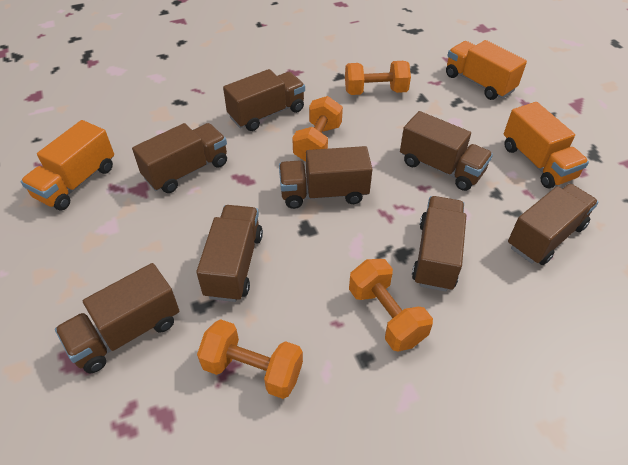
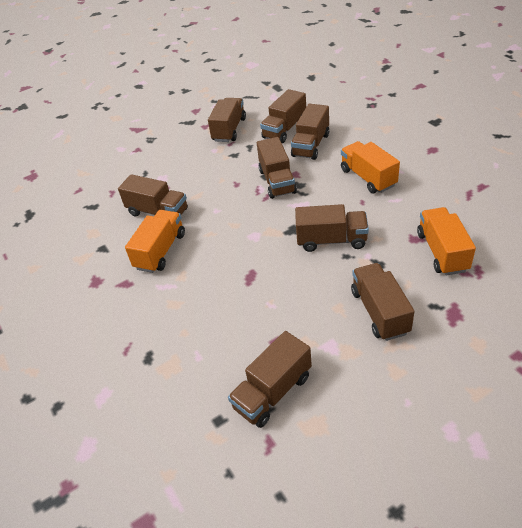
orange dumbbell: [197,319,303,399] [292,96,343,162] [345,61,411,95] [349,259,433,352] = 4 -> none = 0

